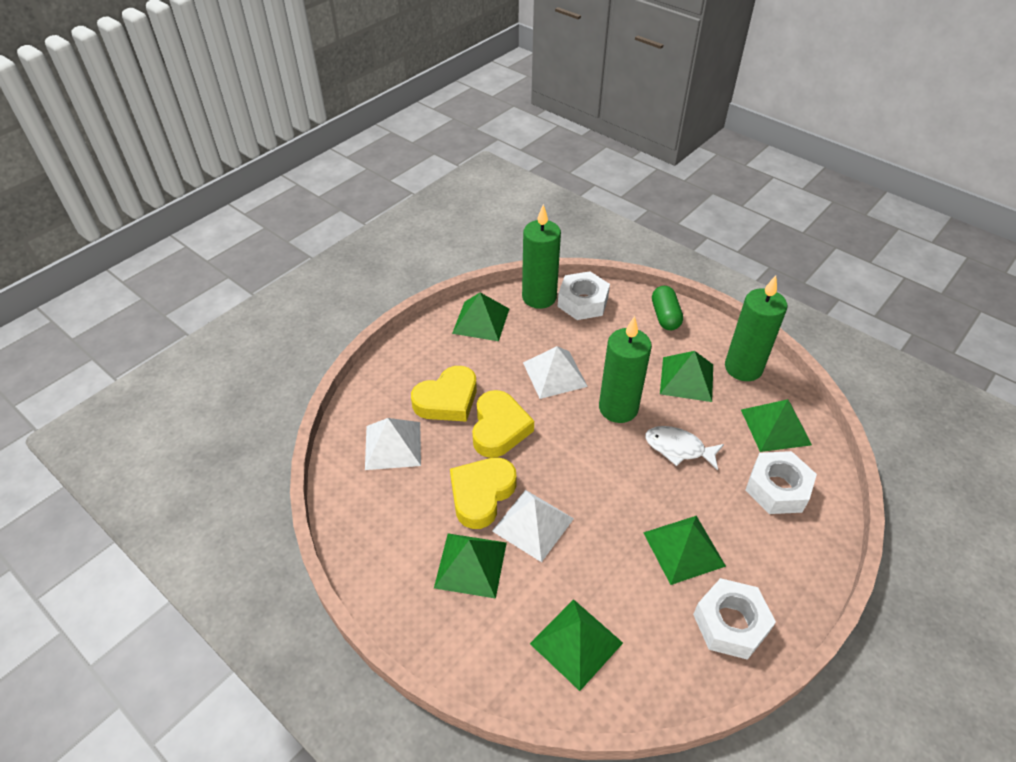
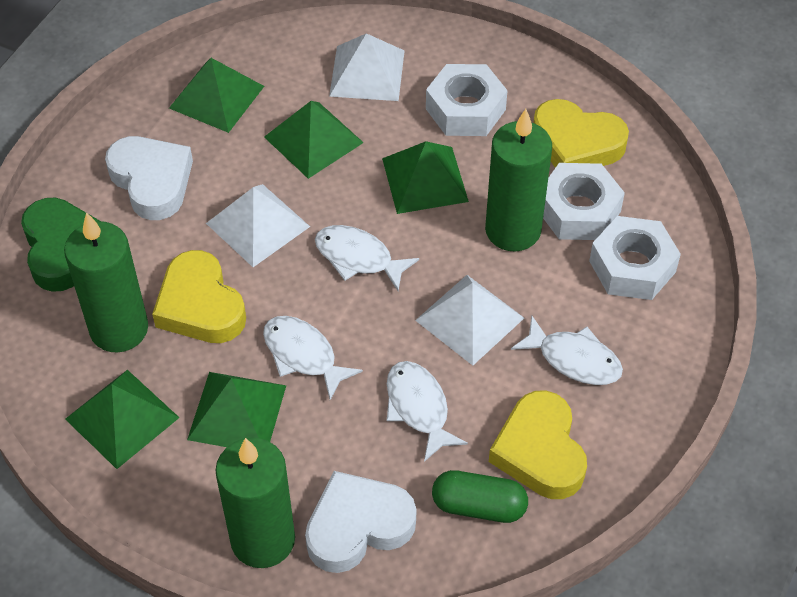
green heart: none = 0 -> [21,198,100,292] = 1
green pyramid: [434,533,507,599] [452,293,509,341] [530,599,623,691] [643,516,726,585] [660,351,713,402] [741,399,812,452] = 6 -> [65,370,180,469] [169,58,264,133] [187,372,286,447] [264,101,364,179] [382,141,469,214] = 5
white fish: [645,426,724,470] = 1 -> [263,316,363,400] [315,225,419,291] [387,361,468,462] [511,316,623,385] = 4
white heart: none = 0 -> [105,136,193,220] [305,471,416,573] = 2

